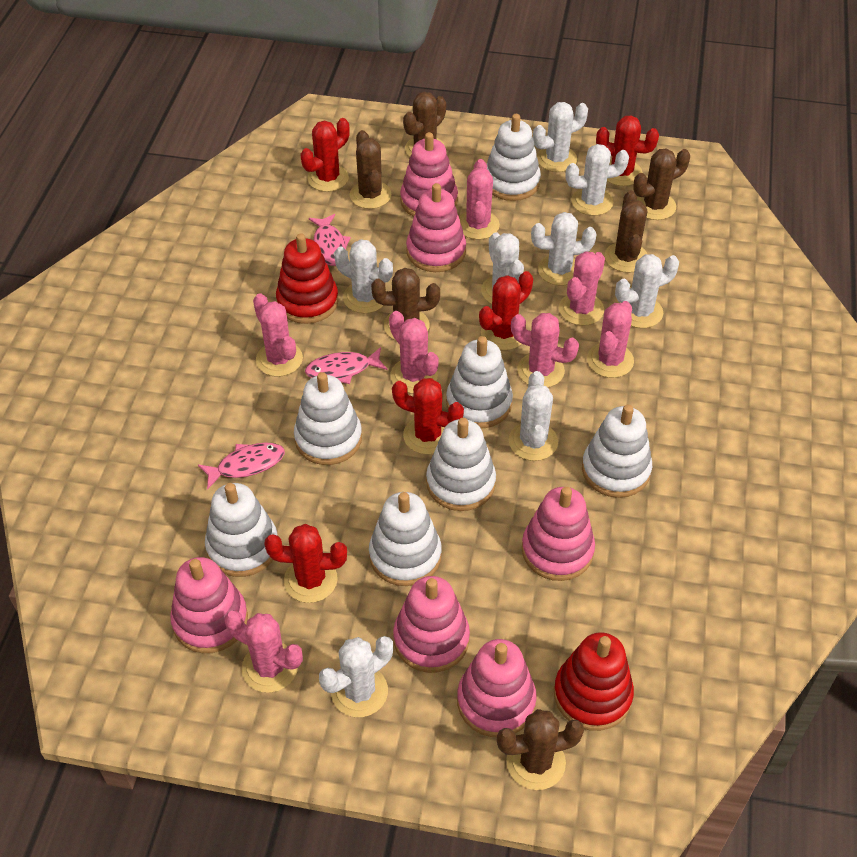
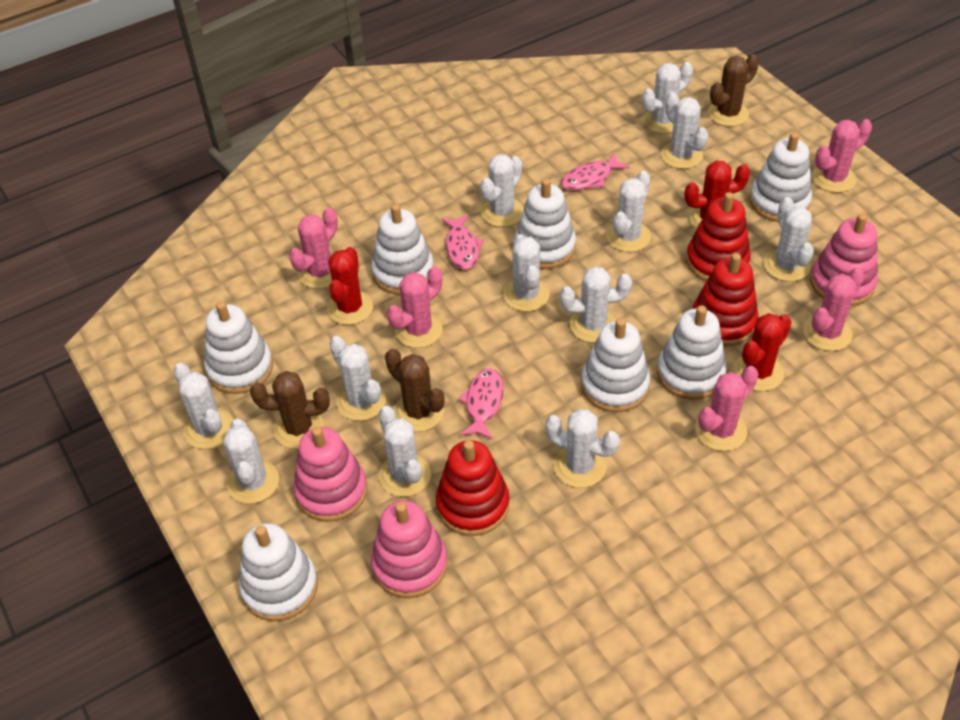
brown cactus: [350,130,391,209] [371,268,440,340] [403,92,446,157] [497,709,584,790] [605,191,647,273] [633,149,690,220] = 6 -> [250,371,330,449] [385,348,445,432] [708,54,759,127] = 3
pink cactus: [224,611,303,693] [253,293,303,377] [389,311,439,393] [459,159,500,240] [511,313,579,387] [559,251,605,326] [587,301,634,378] = 7 -> [289,208,338,289] [387,266,443,348] [695,366,759,451] [803,268,864,351] [812,119,872,193] = 5
pink stacking toy: [170,557,248,653] [393,576,470,673] [400,132,458,217] [406,183,466,272] [457,639,537,737] [522,487,595,581] = 6 -> [293,427,367,522] [371,500,448,598] [810,213,878,306] = 3
red cactus: [265,524,347,603] [300,118,350,192] [392,378,464,455] [479,271,533,350] [596,115,659,186] = 5 -> [327,247,373,325] [684,160,750,229] [734,313,792,391] = 3
red stacking toy: [276,233,338,324] [554,632,634,731] = 2 -> [436,440,509,536] [686,192,751,281] [692,253,759,346] = 3
white cactus: [319,636,393,717] [334,239,393,313] [481,232,524,304] [509,371,558,461] [531,212,597,285] [533,102,588,172] [566,144,629,216] [615,254,679,328] = 8 -> [174,363,233,449] [223,418,279,504] [329,336,386,421] [379,406,431,497] [480,154,524,227] [503,234,550,312] [545,409,620,488] [560,266,632,343] [606,171,651,252] [642,62,693,134] [661,92,708,169] [764,197,814,282] = 12

